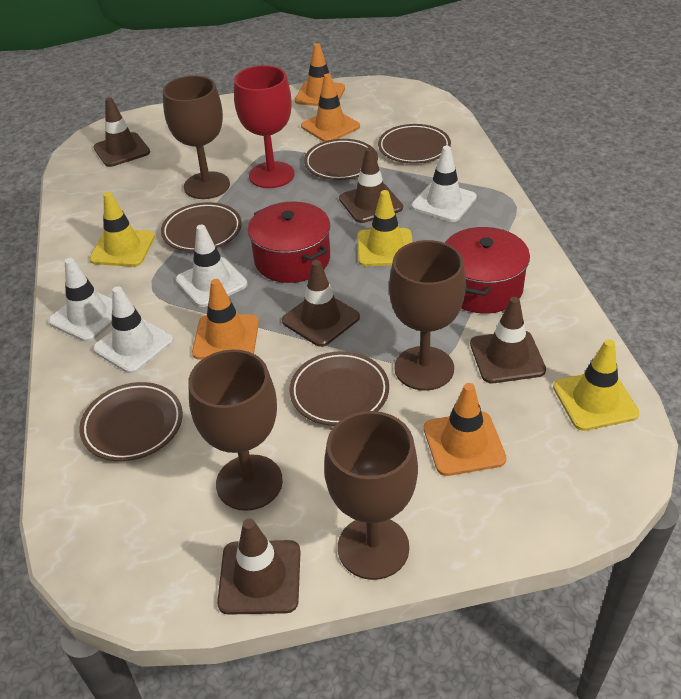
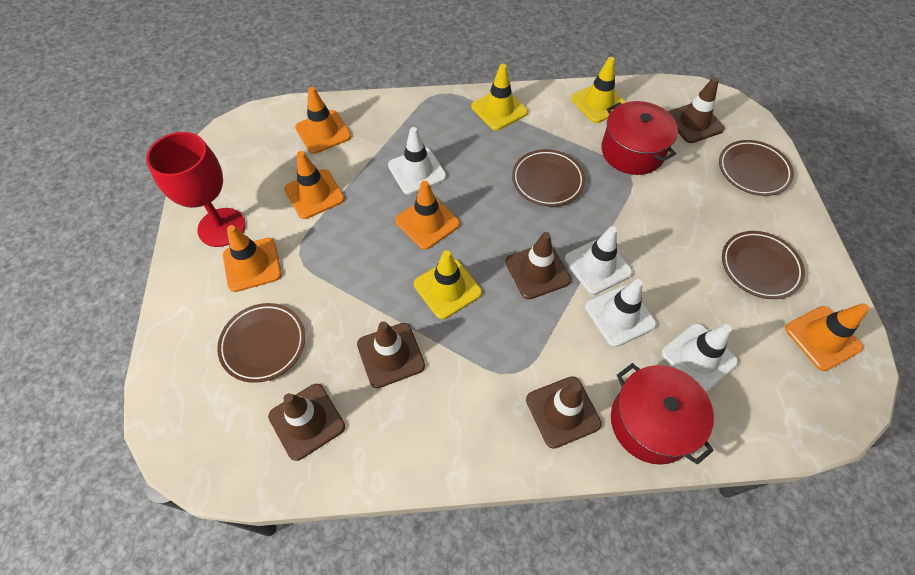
brown goblet: [163,76,230,199] [188,349,283,511] [324,411,418,580] [389,240,466,391] = 4 -> none = 0
brown plate: [79,382,183,461] [161,202,242,252] [289,351,389,426] [304,139,378,180] [378,124,451,164] = 5 -> [217,303,305,383] [512,149,585,206] [719,140,794,196] [722,231,805,299] = 4
orange traffic cone: [192,279,259,360] [295,43,345,106] [301,74,360,142] [424,383,506,476] = 4 -> [223,225,282,292] [284,151,345,219] [295,87,351,154] [395,181,460,250] [785,303,869,371] = 5

